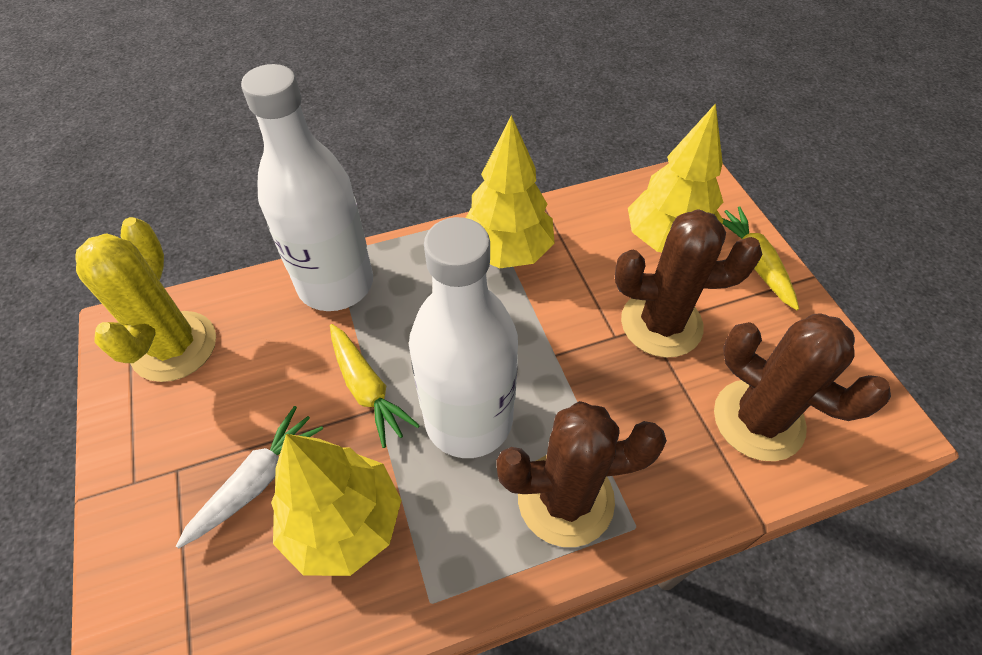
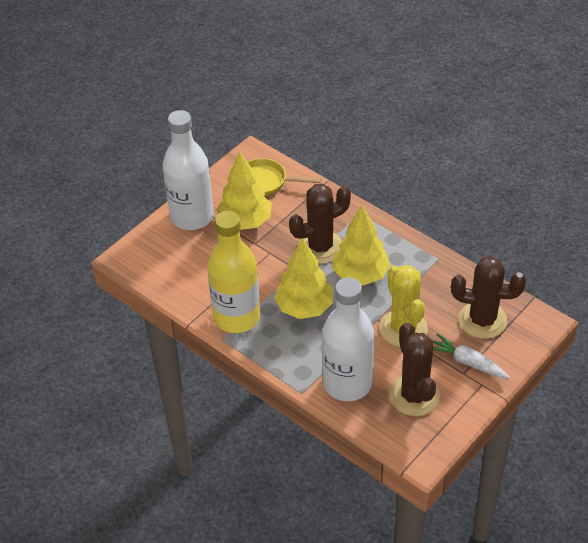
yellow bottle: none = 0 -> [207,211,260,333] = 1
yellow carrot: [330,324,420,448] [723,206,799,310] = 2 -> none = 0
yellow pan: none = 0 -> [248,158,321,196] = 1

